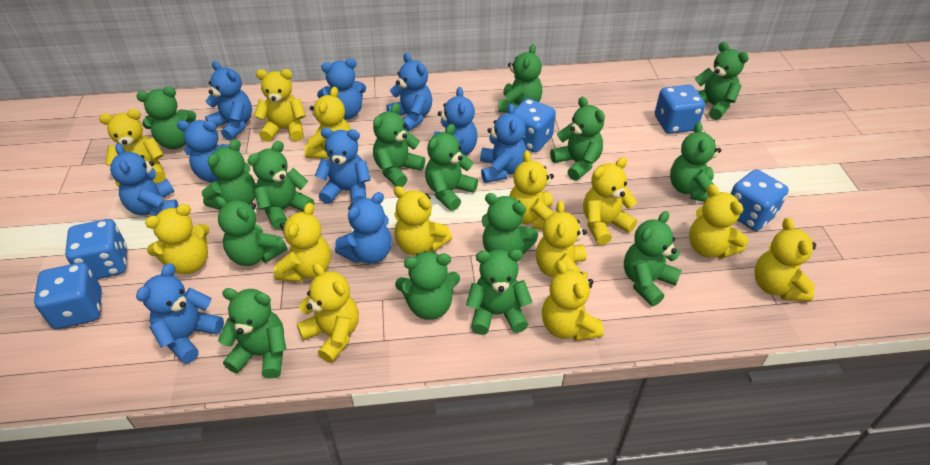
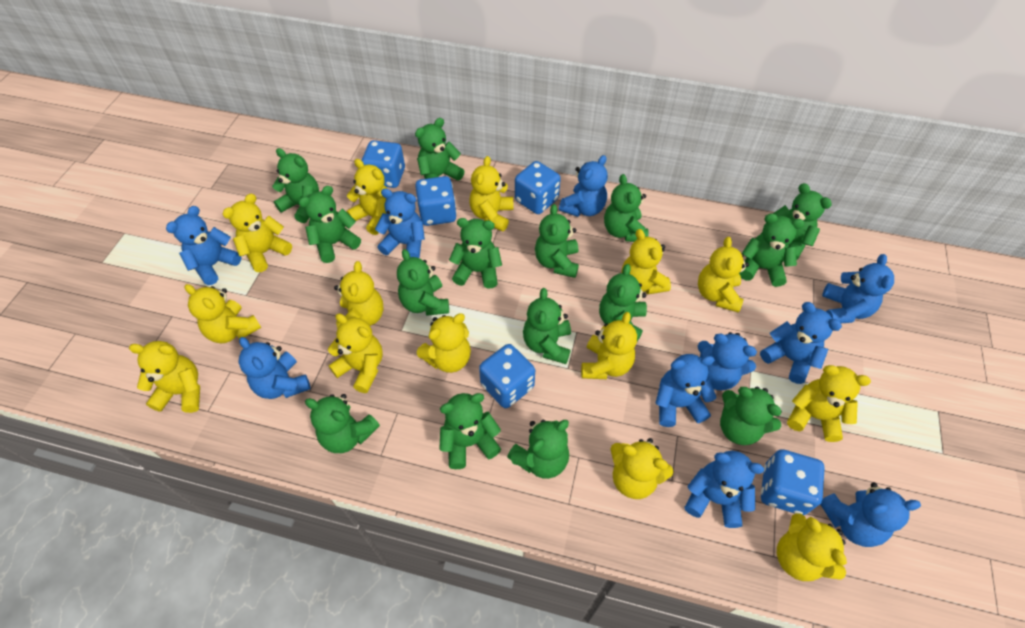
yellow teddy bear: [99,109,165,187] [145,204,210,274] [254,69,306,142] [274,203,331,282] [297,263,359,363] [305,87,351,159] [394,186,452,256] [509,151,554,229] [536,201,588,279] [542,260,604,341] [583,157,637,245] [689,184,748,259] [755,218,816,301] = 13 -> [129,341,200,413] [185,284,261,343] [223,194,292,272] [328,313,383,393] [334,261,383,329] [347,159,388,235] [417,313,471,373] [469,156,513,232] [581,312,637,379] [610,438,674,499] [622,229,671,294] [698,237,749,313] [777,513,847,581] [787,365,871,442] = 14

